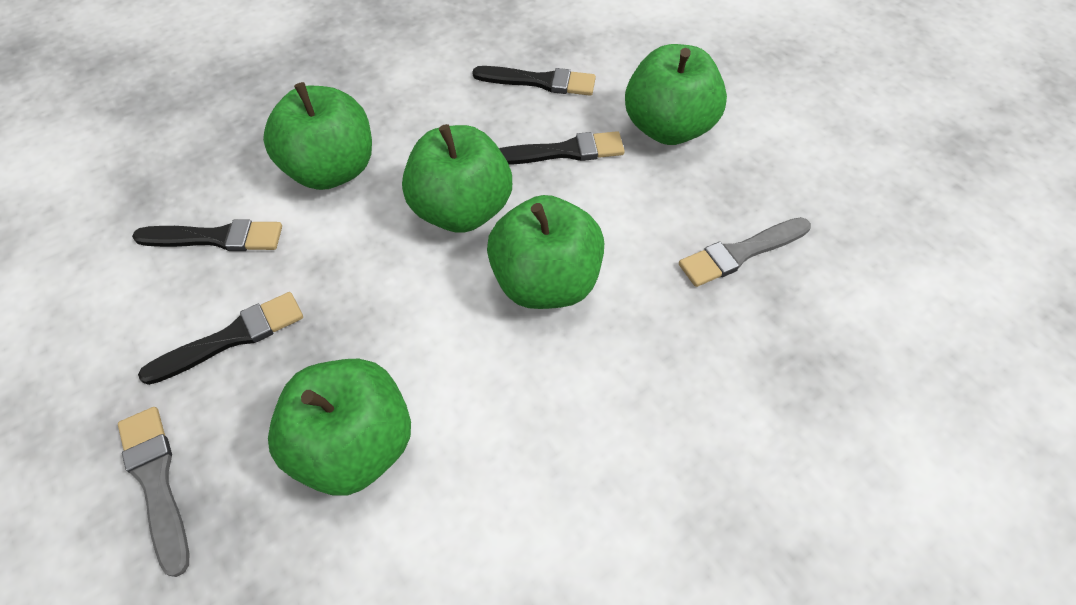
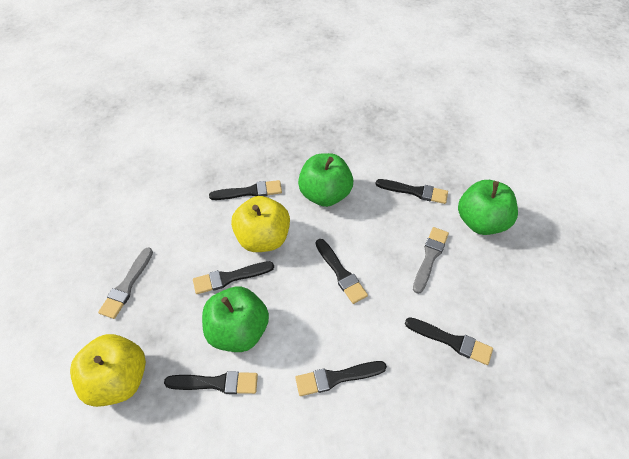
black brush: [132,220,282,251] [138,292,303,385] [472,66,596,96] [499,131,625,165] = 4 -> [164,371,258,394] [193,261,274,294] [209,180,282,200] [295,361,387,396] [316,239,368,304] [376,179,448,204] [405,317,493,365] = 7
green apple: [263,82,372,190] [268,359,411,496] [402,124,512,233] [487,195,604,309] [625,44,727,145] = 5 -> [202,286,269,352] [298,153,353,207] [458,180,518,235] = 3
yellow apple: none = 0 -> [70,334,146,407] [231,196,290,252] = 2

